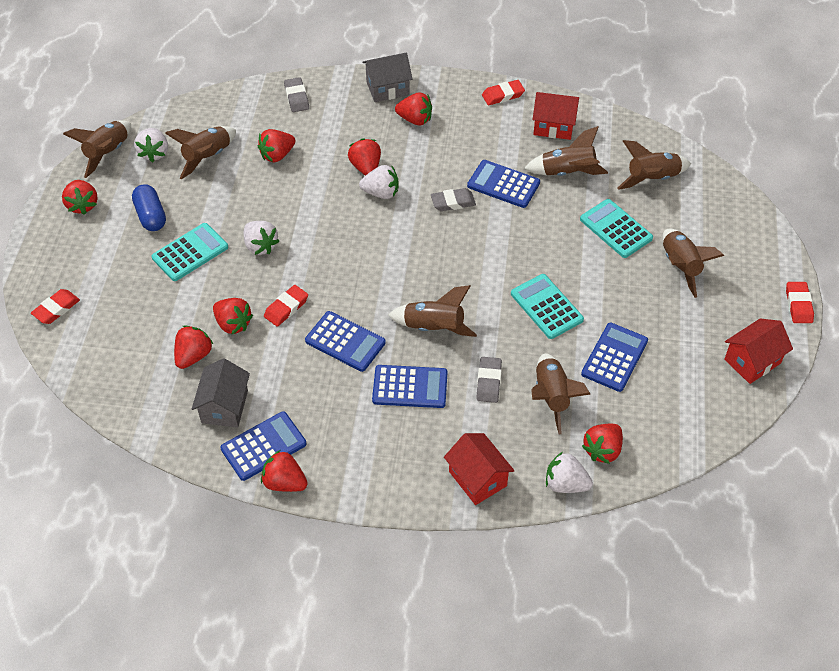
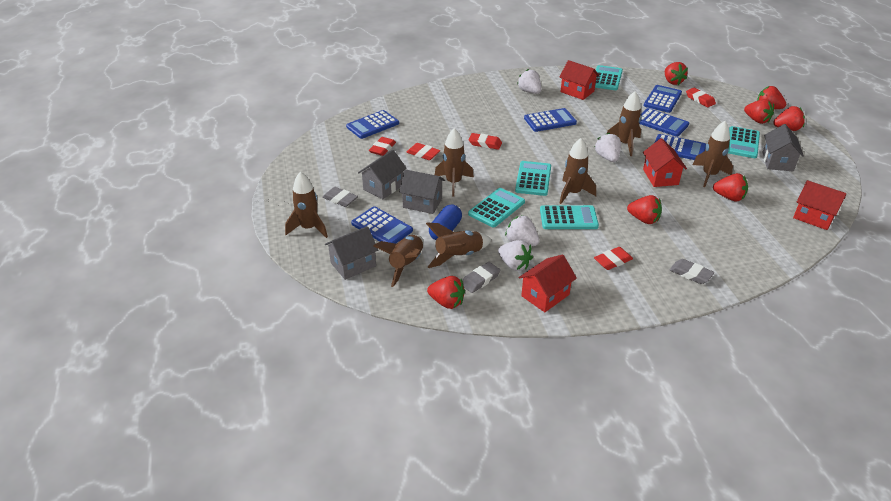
blue calculator: [220,411,307,481] [305,311,386,372] [372,365,448,408] [467,160,540,208] [581,323,648,392] = 5 -> [346,110,399,139] [351,206,413,244] [524,108,577,132] [639,108,689,137] [644,85,682,113] [655,134,706,160] = 6
grey house: [192,358,250,428] [363,53,413,102] = 2 -> [325,226,379,280] [358,150,407,199] [399,169,445,214] [762,124,804,171] = 4
red eraser: [31,289,80,324] [264,285,308,327] [482,80,525,105] [786,282,814,323] = 4 -> [369,137,396,156] [406,143,440,160] [469,133,502,150] [594,247,633,270] [686,88,716,107] = 5
red house: [444,433,515,505] [532,92,579,140] [724,318,793,384] = 3 -> [519,254,577,312] [559,60,599,100] [643,138,687,187] [793,180,846,230] = 4
red strawberry: [62,180,98,215] [174,326,214,369] [213,298,253,335] [258,129,295,162] [261,450,308,492] [348,138,381,176] [395,93,432,125] [582,424,623,464] = 8 -> [427,276,465,309] [627,195,662,224] [665,62,688,85] [713,173,748,201] [744,99,774,124] [757,86,786,109] [773,106,805,131] = 7
turquoise calculator: [151,223,228,281] [511,274,584,339] [580,199,653,258] = 3 -> [468,188,525,228] [515,161,551,196] [540,205,599,229] [595,65,623,90] [728,126,760,158] = 5

